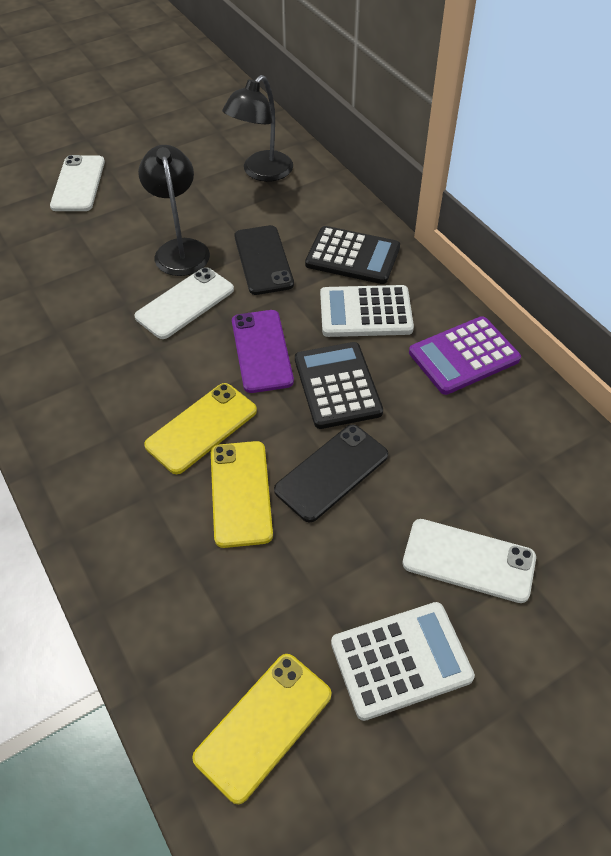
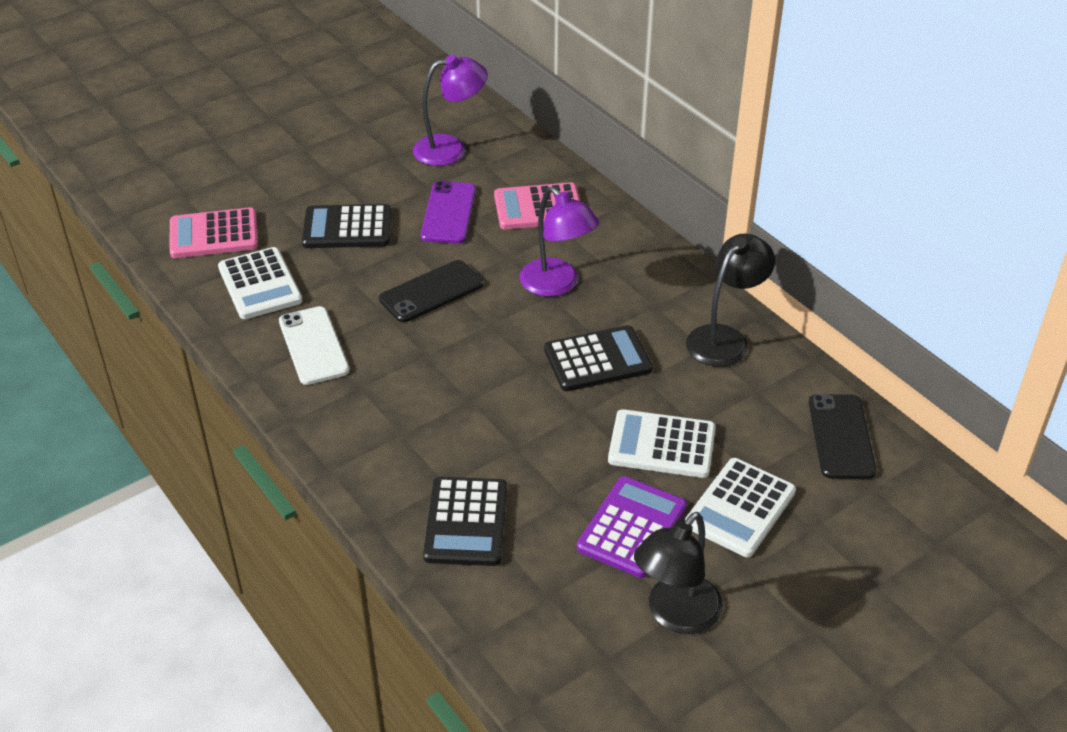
black calculator: [295,342,383,429] [305,226,400,284] = 2 -> [302,204,391,248] [423,477,507,566] [544,325,652,391] = 3
pink calculator: none = 0 -> [169,207,258,258] [494,182,580,229] = 2
purple lamp: none = 0 -> [413,55,488,166] [520,187,599,297] = 2
white calculator: [320,285,414,337] [331,602,475,721] = 2 -> [218,247,302,319] [608,409,716,478] [685,458,796,557] = 3
white phone: [50,155,105,211] [135,267,234,339] [403,519,536,603] = 3 -> [279,306,349,385] = 1
yellow phone: [144,383,257,474] [192,654,331,804] [211,441,273,548] = 3 -> none = 0

